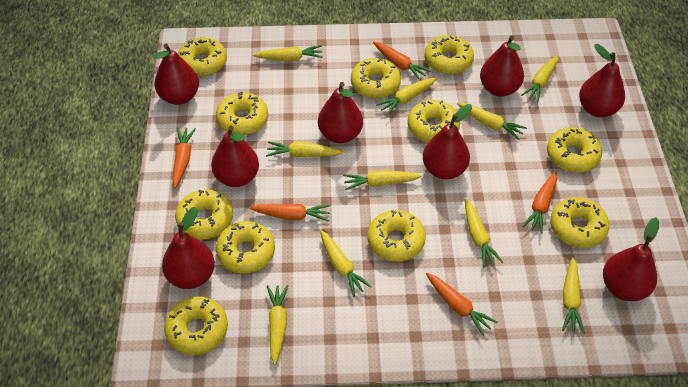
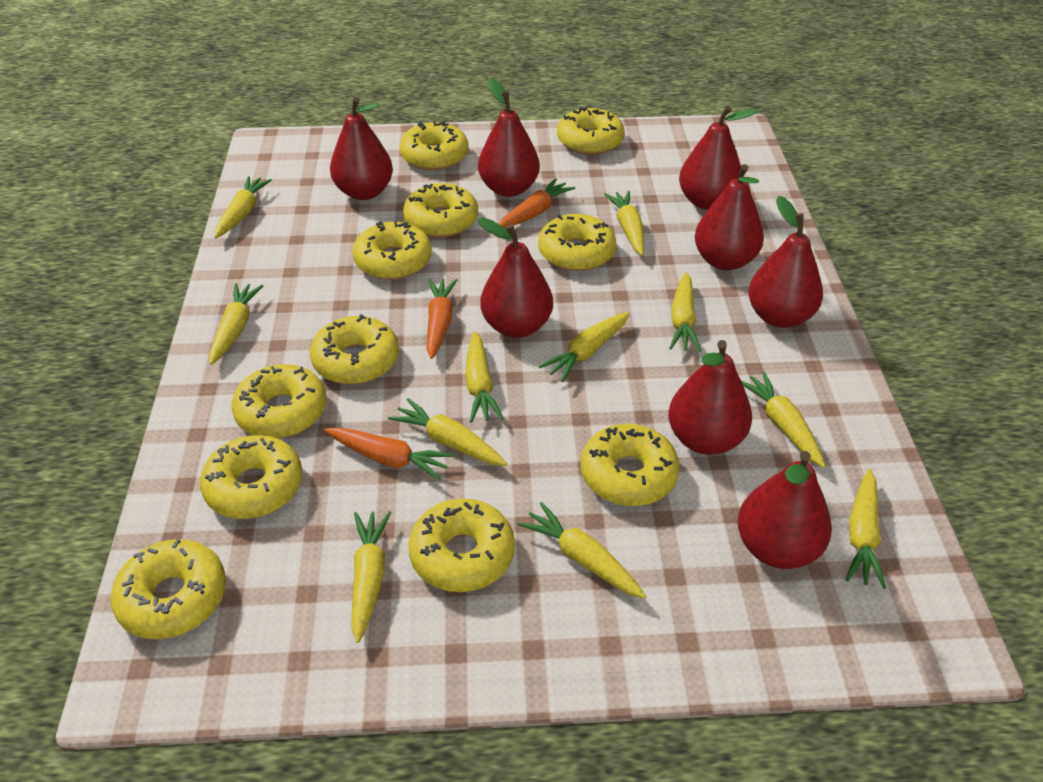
orange carrot: [172,128,196,188] [250,204,331,222] [373,42,431,81] [426,273,497,336] [522,172,557,234] = 5 -> [324,427,454,481] [427,278,457,359] [499,178,575,228] = 3
yellow carrot: [253,45,323,61] [266,141,343,157] [267,285,289,365] [320,230,372,297] [343,170,422,190] [376,77,437,116] [457,103,527,140] [465,199,503,267] [521,55,558,102] [562,257,585,334] = 10 -> [209,283,263,365] [214,176,272,238] [351,511,391,643] [388,398,507,466] [465,331,503,423] [518,502,647,599] [539,312,630,382] [604,191,644,256] [669,272,701,352] [741,372,826,468] [845,469,886,589] = 11

